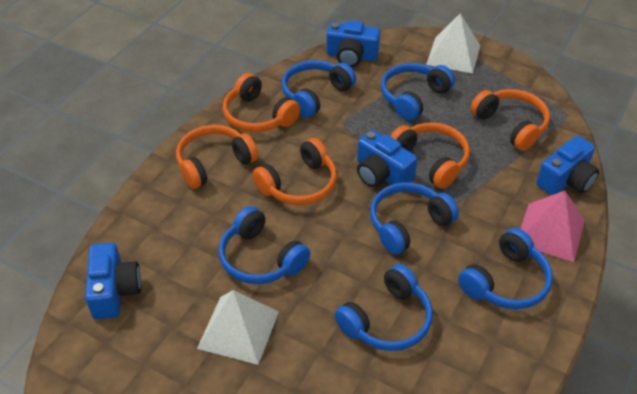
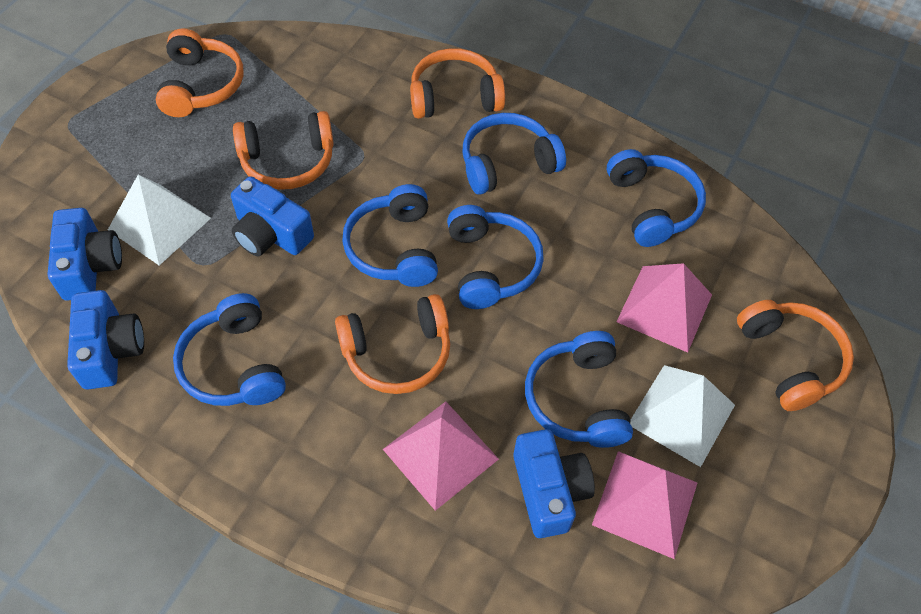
pink pyramid: [521,191,585,262] = 1 -> [383,401,499,511] [592,451,697,559] [617,263,712,353] = 3

